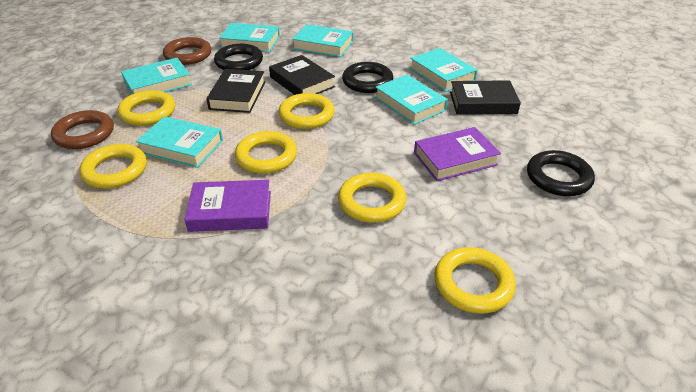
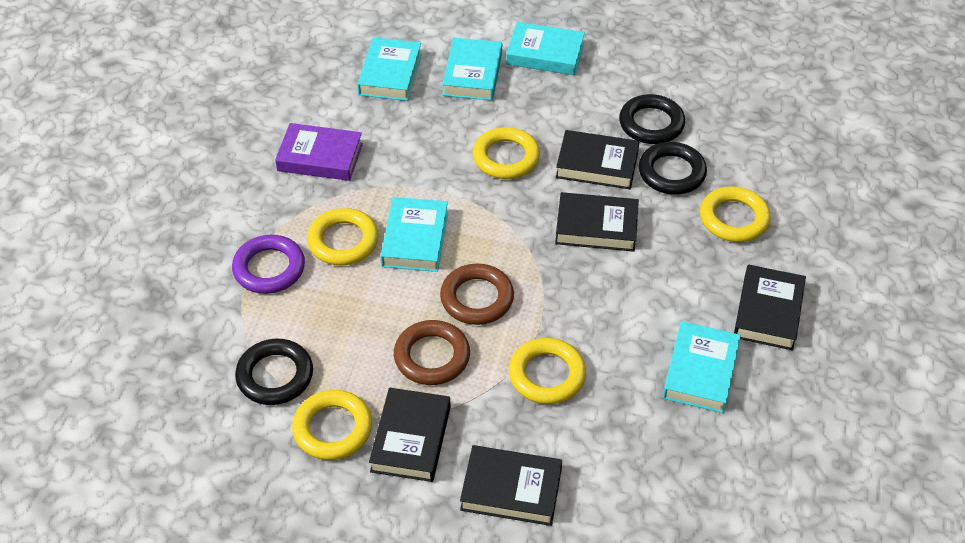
black book: [206,69,265,113] [269,55,335,95] [450,80,521,115] = 3 -> [369,388,451,482] [460,445,562,526] [555,192,639,252] [556,130,640,190] [734,265,806,350] = 5
purple book: [184,180,271,232] [414,127,501,181] = 2 -> [275,123,363,181] = 1
purple ring: none = 0 -> [232,235,305,294] = 1
turquoise book: [121,58,192,95] [136,116,223,168] [219,23,280,52] [292,24,353,57] [375,75,448,125] [410,48,477,92] = 6 -> [357,37,422,101] [380,197,448,272] [442,38,502,101] [506,22,585,75] [663,321,741,413] = 5
yellow ring: [79,144,147,189] [117,90,175,126] [235,131,297,174] [279,93,335,129] [338,173,406,223] [434,247,516,314] = 6 -> [292,390,372,460] [307,208,379,265] [473,127,540,179] [509,338,586,404] [700,186,771,242] = 5

